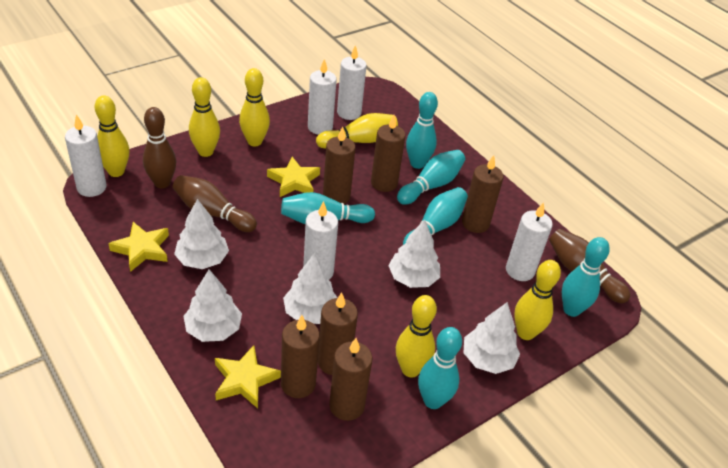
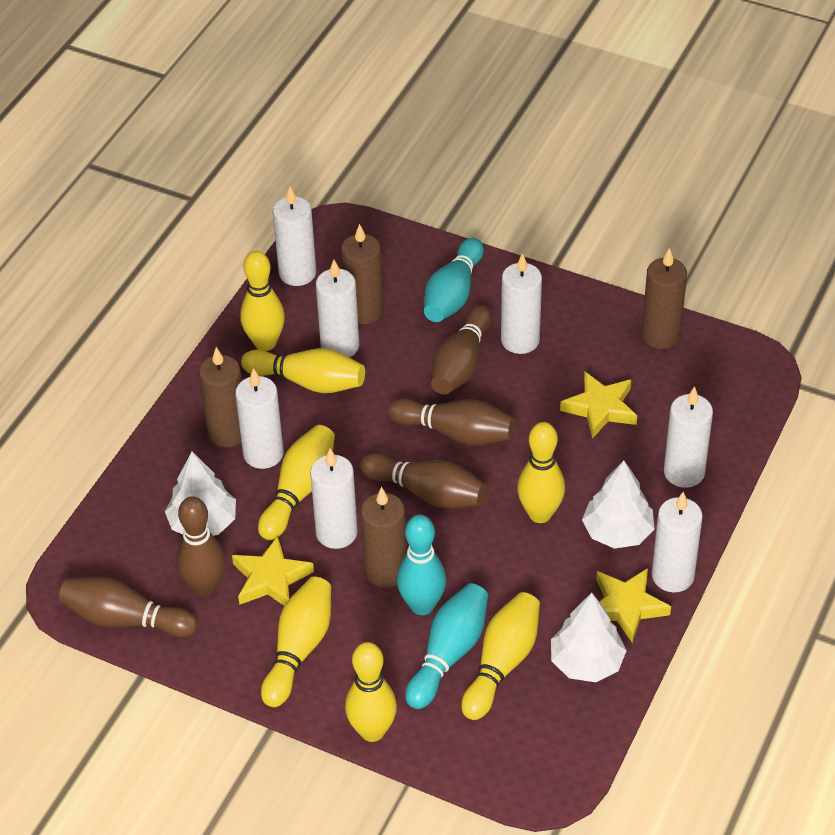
brown bowling pin: [143,107,176,188] [173,175,257,232] [549,229,631,303] = 3 -> [59,576,198,638] [176,496,226,597] [360,453,487,509] [387,398,515,446] [431,305,492,395] = 5
brown candle: [281,315,320,398] [318,292,358,375] [323,126,356,204] [329,338,373,421] [371,115,406,192] [462,155,504,233] = 6 -> [199,347,242,447] [341,224,384,324] [361,487,407,588] [641,248,687,349] = 4
turquoise bowling pin: [281,192,375,224] [397,150,465,205] [403,187,468,245] [406,92,438,169] [418,327,462,409] [562,237,610,317] = 6 -> [397,515,446,615] [405,583,488,709] [424,238,484,322] = 3
white candle: [65,114,107,197] [303,201,338,280] [308,59,337,135] [337,45,367,120] [506,202,553,281] = 5 -> [235,368,284,469] [273,187,316,286] [310,449,358,549] [316,260,359,357] [501,253,542,354] [652,492,703,593] [664,386,713,488] = 7
white tree: [174,199,229,269] [183,269,242,342] [283,253,338,324] [388,220,440,288] [463,302,520,374] = 5 -> [165,452,236,536] [551,593,627,682] [582,461,654,549] = 3
yellow bowling pin: [95,95,129,177] [189,77,220,157] [239,68,270,146] [316,113,398,148] [396,295,437,377] [514,260,561,340] = 6 -> [240,251,285,351] [241,348,365,393] [258,425,335,540] [261,577,331,707] [345,642,397,742] [461,592,540,720] [517,422,565,523] = 7

